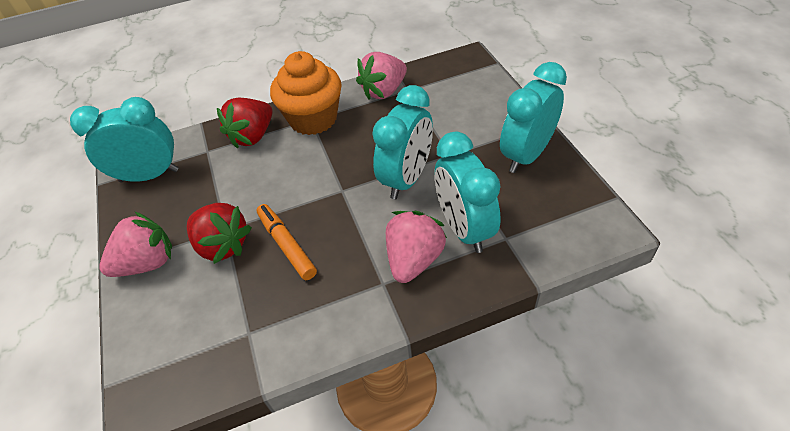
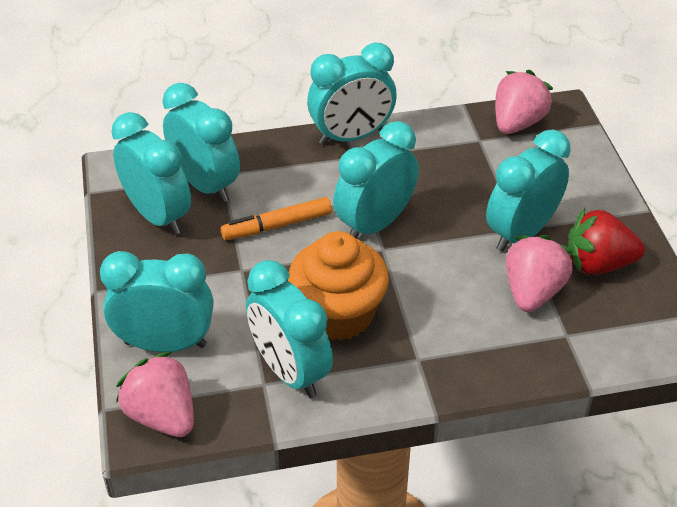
red strawberry: [187,203,252,264] [217,98,273,149] = 2 -> [568,208,645,275] = 1
turquoise clock: [70,97,179,182] [372,85,433,199] [435,131,501,253] [500,62,567,173] = 4 -> [100,251,213,352] [111,112,191,235] [162,83,240,203] [246,260,333,398] [307,43,397,145] [333,121,419,239] [486,130,571,252] = 7

